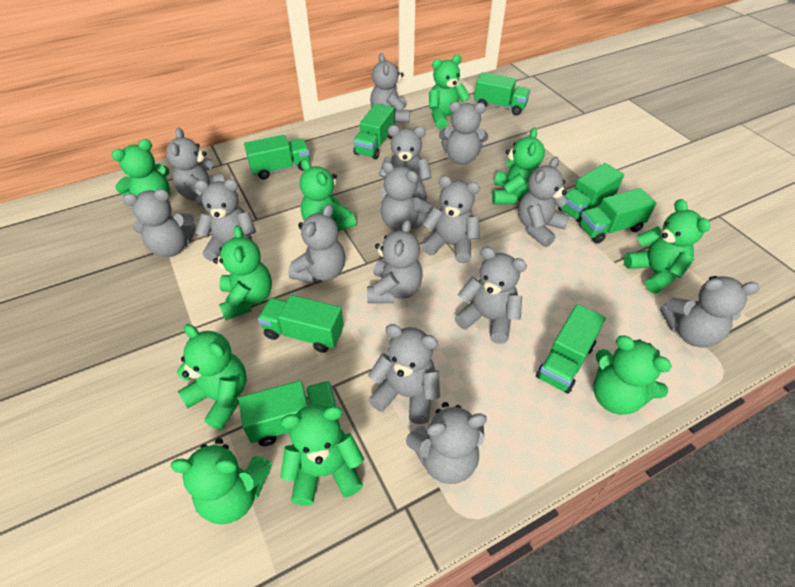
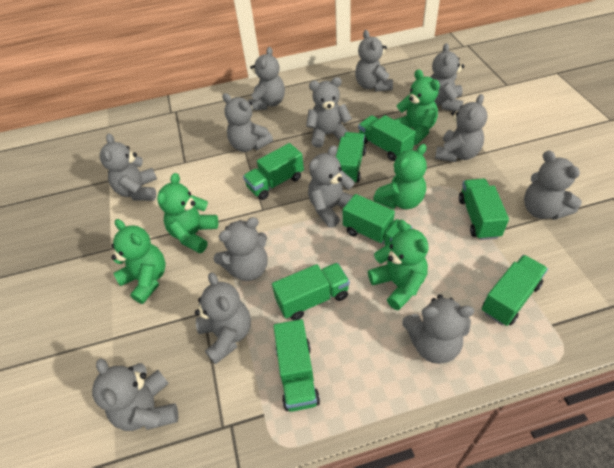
green teddy bear: [112,139,170,199] [170,438,272,525] [177,324,247,430] [213,225,272,320] [280,404,364,506] [300,159,356,231] [429,55,470,129] [492,128,545,204] [593,335,672,415] [624,199,710,294] = 10 -> [111,219,166,304] [157,173,218,253] [368,220,429,310] [373,144,427,209] [394,69,440,145] = 5
grey teddy bear: [123,189,196,257] [166,128,225,205] [195,179,256,261] [288,204,345,283] [367,220,423,303] [368,324,440,424] [370,53,410,122] [379,125,432,201] [381,161,432,231] [406,402,487,484] [422,176,480,263] [439,102,488,165] [455,247,527,344] [518,157,569,247] [660,276,760,347] = 15 -> [92,358,178,431] [100,133,157,201] [195,272,251,364] [214,217,268,281] [222,93,273,152] [248,47,285,110] [306,77,352,148] [308,145,355,228] [355,30,393,92] [402,295,474,364] [431,43,465,112] [435,94,488,162] [524,150,582,220] = 13

